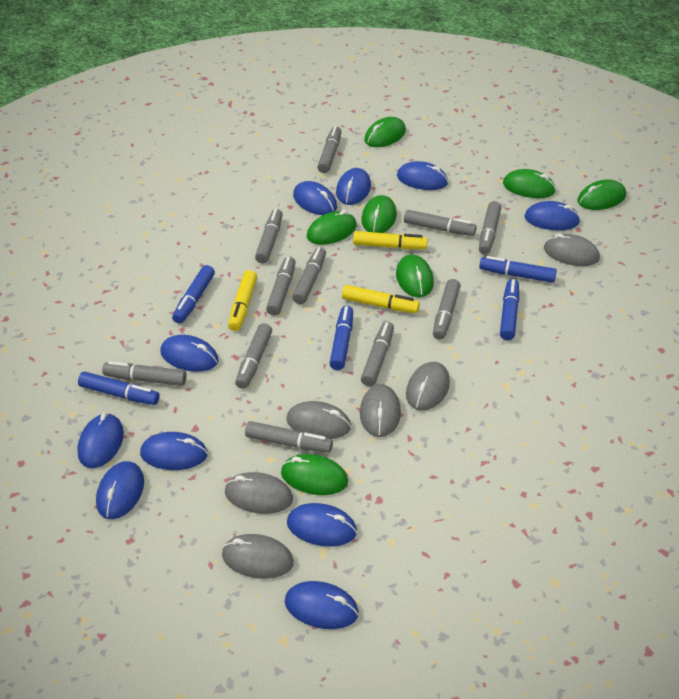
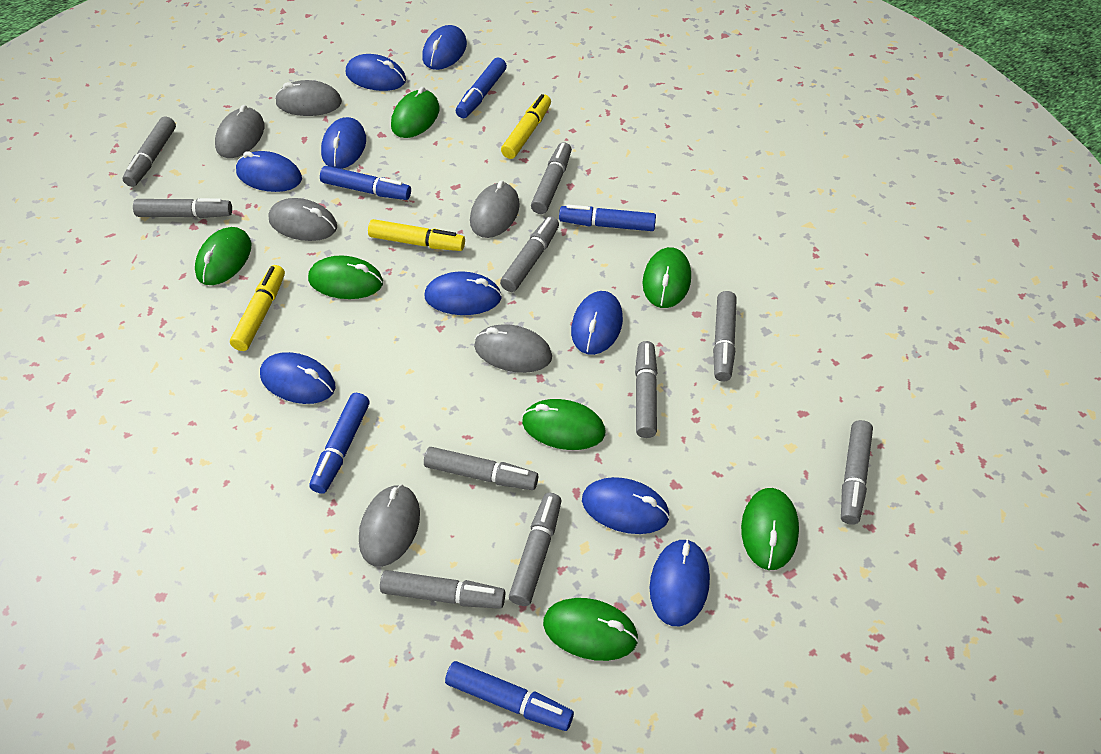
blue mouse: [77,413,124,468] [96,461,144,519] [140,432,208,470] [160,335,219,372] [285,581,359,629] [287,503,357,547] [293,181,337,215] [336,168,371,205] [397,161,448,190] [524,201,581,230] = 10 -> [236,151,302,192] [260,352,335,404] [321,117,366,169] [346,54,406,91] [422,25,467,70] [424,272,502,315] [571,291,623,355] [582,477,670,534] [650,539,710,626] = 9
grey marker: [102,361,186,386] [235,323,272,389] [245,421,333,453] [255,209,283,263] [266,257,296,316] [292,247,326,304] [318,126,341,173] [361,322,394,386] [404,210,476,236] [433,279,460,340] [479,201,501,254] = 11 -> [122,116,176,187] [133,198,232,218] [380,570,505,609] [424,447,538,490] [500,216,559,292] [509,493,561,606] [531,142,572,214] [635,341,658,438] [713,291,737,382] [841,420,873,525] = 10

